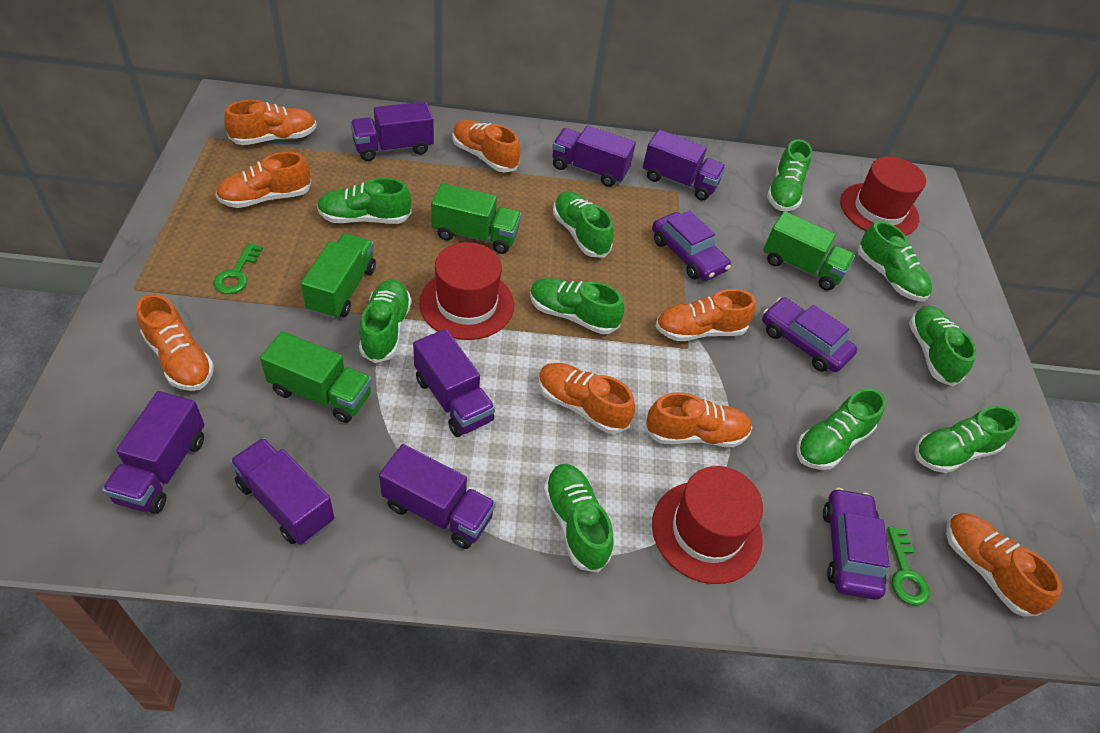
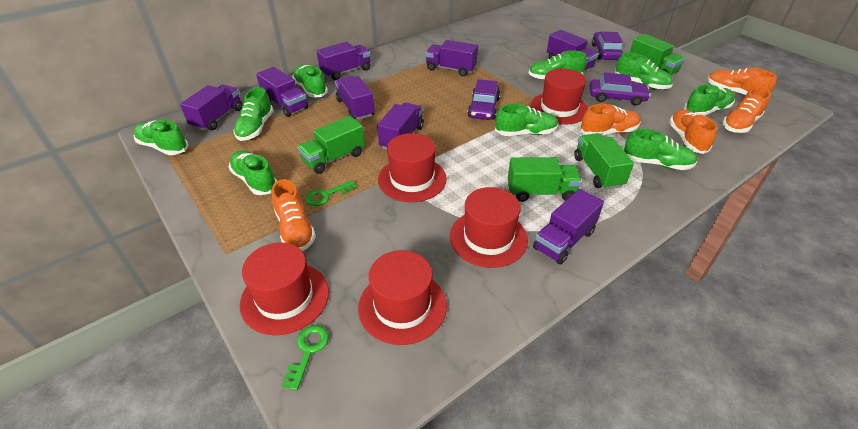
green shoe: [317,178,411,224] [359,279,411,363] [530,278,624,334] [544,464,614,572] [553,191,614,258] [767,139,812,211] [797,388,886,470] [858,221,932,301] [909,306,976,386] [914,406,1019,473] = 10 -> [134,120,189,155] [229,150,277,195] [233,87,273,141] [292,65,328,97] [495,104,559,136] [529,51,587,80] [615,52,673,90] [624,129,698,170] [684,84,735,116] = 9
orange shoe: [137,294,214,391] [216,152,311,208] [224,100,317,145] [452,120,520,173] [538,363,635,434] [645,392,752,447] [655,289,756,341] [946,513,1062,616] = 8 -> [272,179,316,251] [581,104,641,135] [669,109,717,154] [707,68,777,95] [722,87,771,133] = 5
purple truck: [102,391,204,514] [230,438,334,545] [350,102,434,161] [379,444,496,549] [413,329,495,437] [552,125,636,187] [643,129,726,201] = 7 -> [180,85,242,131] [256,67,308,117] [317,42,371,80] [335,76,375,120] [377,102,424,150] [425,40,478,76] [533,189,604,265] [547,30,599,71] = 8
red hat: [419,242,514,340] [652,466,763,584] [840,156,926,236] = 3 -> [240,242,329,335] [358,250,447,345] [378,133,447,202] [450,187,528,268] [530,69,588,125] = 5

